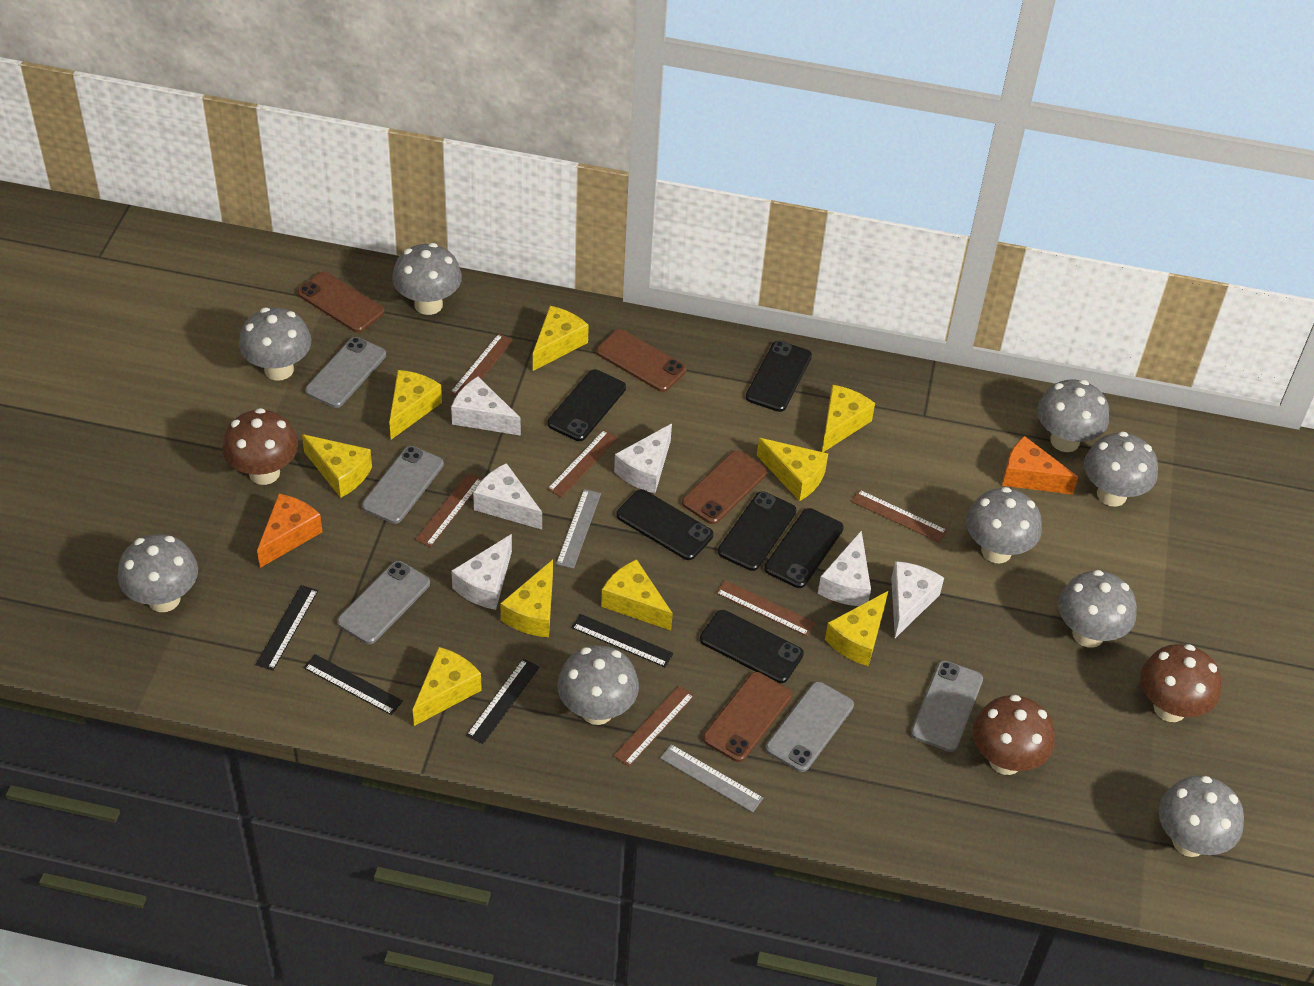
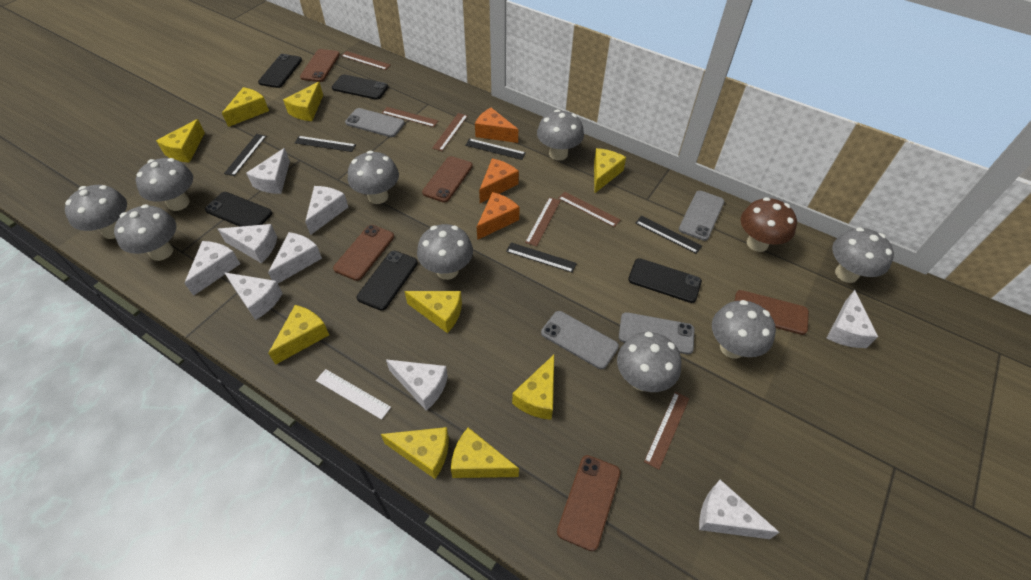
black phone: [547,369,626,441] [616,489,713,560] [700,610,804,683] [718,491,796,571] [746,341,812,412] [764,508,844,588] = 6 -> [205,192,272,227] [258,54,302,88] [332,74,388,100] [357,251,418,311] [628,258,702,303] = 5
black ruler: [255,585,318,671] [304,654,403,715] [466,659,539,744] [572,614,674,667] = 4 -> [224,134,266,176] [295,136,356,152] [465,138,526,160] [506,242,577,273] [636,216,702,254] = 5
brown mushroom: [222,408,298,485] [973,695,1055,775] [1140,644,1222,722] = 3 -> [741,197,797,252] = 1
brown phone: [297,272,384,333] [596,329,686,392] [682,450,768,524] [703,672,792,762] = 4 -> [300,49,340,82] [333,225,394,281] [422,156,473,203] [557,455,620,551] [735,290,809,335] = 5
grey phone: [305,337,386,408] [337,561,430,644] [362,446,444,524] [766,682,854,772] [911,660,983,752] = 5 -> [345,108,405,137] [541,311,619,369] [619,312,694,354] [679,191,725,241] = 4
grey ruler: [556,489,601,569] [660,744,763,813] = 2 -> none = 0
orange cheese: [257,494,323,568] [1002,436,1078,495] = 2 -> [475,107,518,143] [477,192,520,240] [479,158,519,203] = 3
white cheese: [451,377,521,436] [451,534,512,610] [473,463,542,529] [614,424,672,493] [818,530,871,606] [891,561,944,638] = 6 -> [184,241,240,296] [218,224,277,264] [224,272,283,320] [246,148,290,194] [268,232,322,283] [305,186,348,235] [386,359,448,411] [699,480,780,539] [827,290,878,348] = 9
white ruler: none = 0 -> [316,369,391,420] = 1

